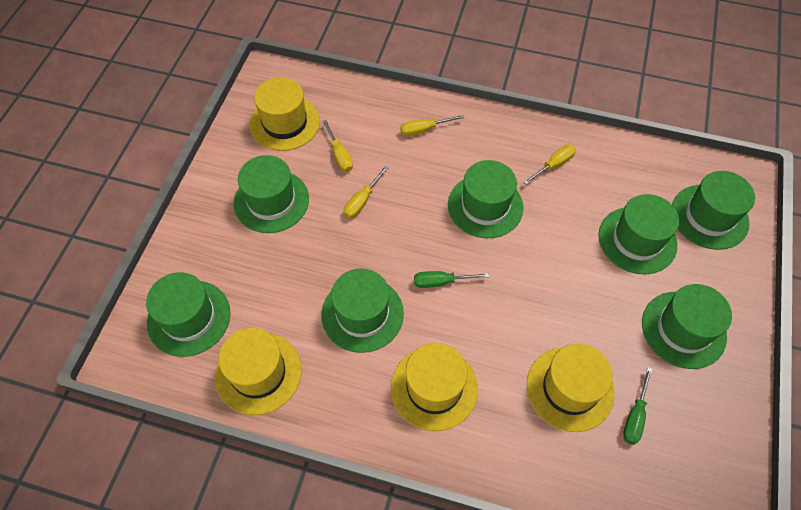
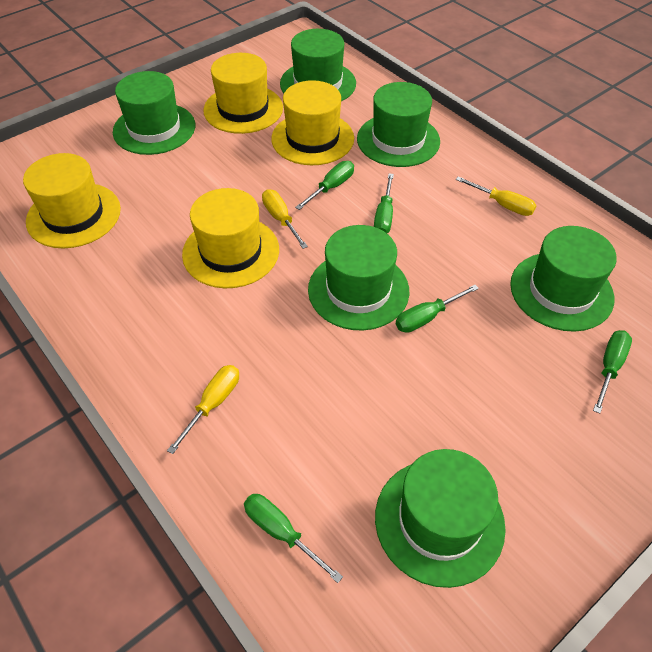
green hat: [146,272,231,357] [234,155,309,233] [321,268,404,353] [448,160,524,238] [598,194,679,274] [642,284,732,369] [672,171,755,250] = 7 -> [113,71,195,155] [280,29,356,101] [308,225,410,330] [357,82,440,167] [375,449,506,588] [510,226,617,332] = 6
green screwdriver: [414,271,489,288] [623,367,653,445] = 2 -> [244,494,343,583] [295,161,354,210] [374,173,394,233] [396,285,479,333] [593,330,632,414] = 5
yellow screwdriver: [322,120,353,172] [344,166,388,218] [400,115,465,136] [523,144,576,185] = 4 -> [167,365,239,454] [262,189,308,249] [456,176,537,216] = 3

